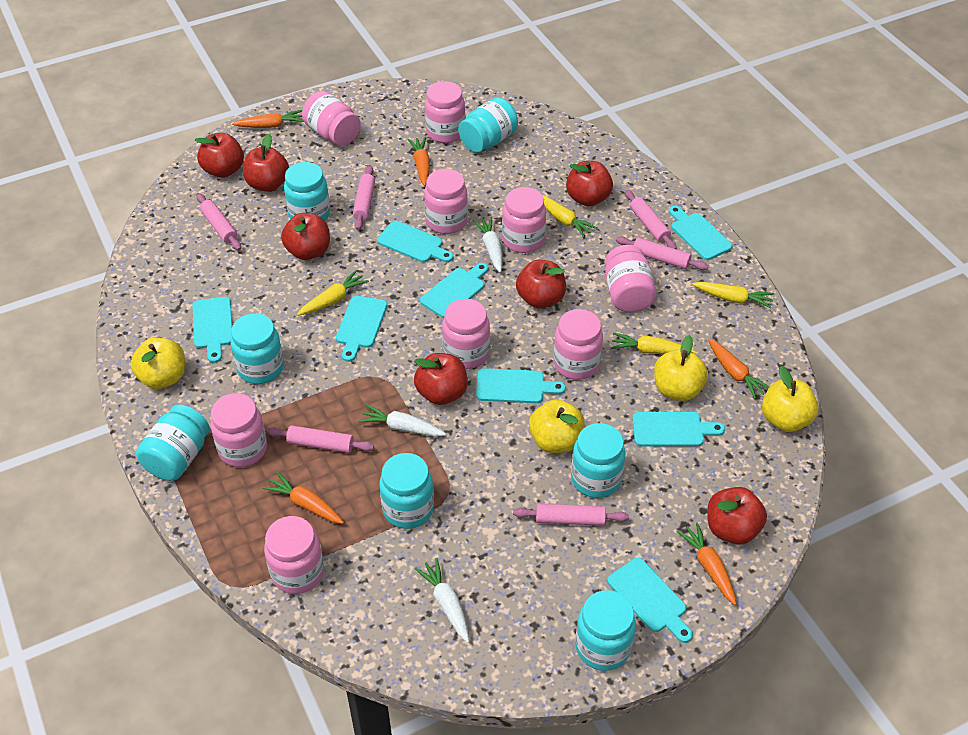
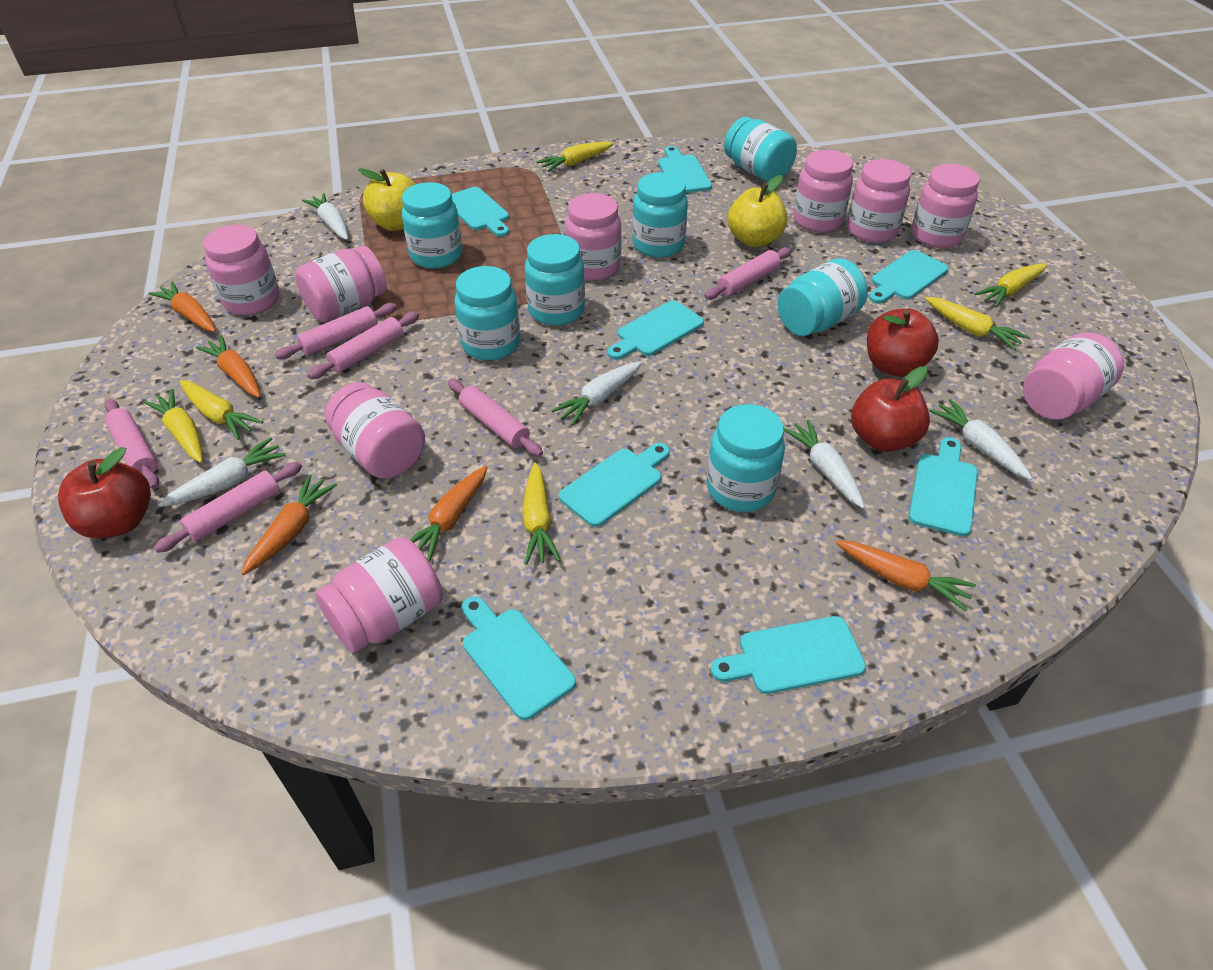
red apple: [195,133,244,178] [243,134,289,192] [281,213,330,260] [414,353,468,405] [516,259,566,308] [566,161,613,206] [707,487,767,544] = 7 -> [58,447,151,539] [851,366,930,452] [867,309,939,377] = 3
white carrot: [358,404,446,437] [414,558,469,643] [473,217,502,273] = 3 -> [158,437,286,507] [302,193,348,240] [551,361,642,426] [784,419,865,509] [929,399,1032,480] = 5
yellow apple: [131,337,185,389] [529,399,585,453] [654,335,708,401] [762,366,818,432] = 4 -> [358,168,416,231] [728,175,787,247] = 2
yellow carrot: [297,270,369,316] [543,195,598,238] [611,332,696,354] [692,282,774,308] = 4 -> [143,389,203,463] [179,380,263,440] [522,463,560,565] [537,142,614,172] [925,297,1028,350] [974,263,1047,307] = 6

